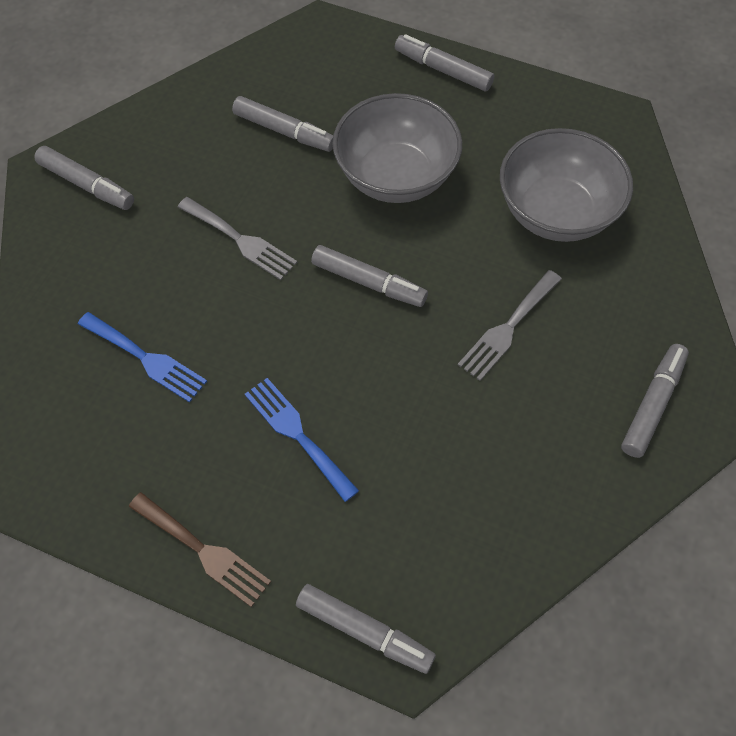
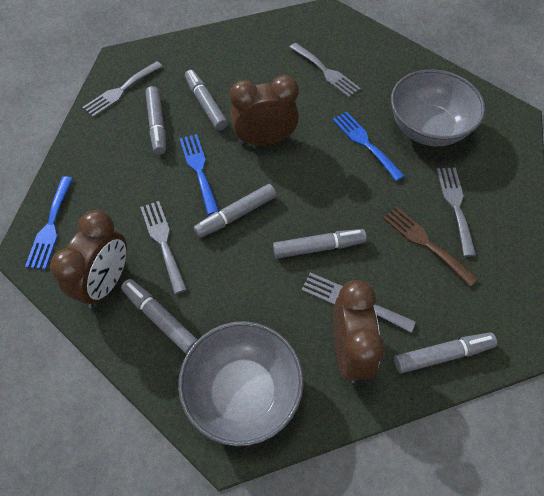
blue fork: [78,312,207,403] [245,378,359,502] = 2 -> [25,176,73,269] [179,134,219,215] [332,111,404,181] = 3
brown clock: none = 0 -> [50,210,127,308] [230,75,299,146] [333,280,384,383] = 3
grey fork: [178,197,297,280] [458,270,562,381] = 2 -> [82,61,163,117] [140,201,187,294] [289,43,361,98] [301,272,416,333] [437,168,476,257] = 5

